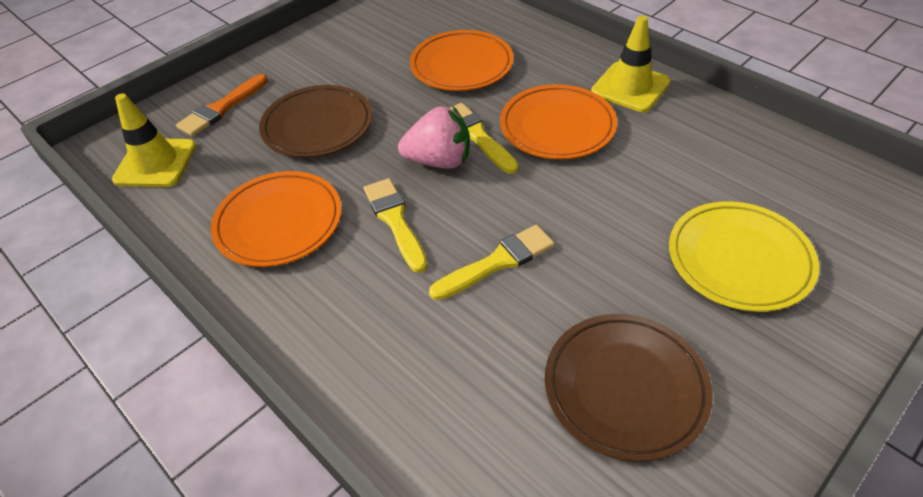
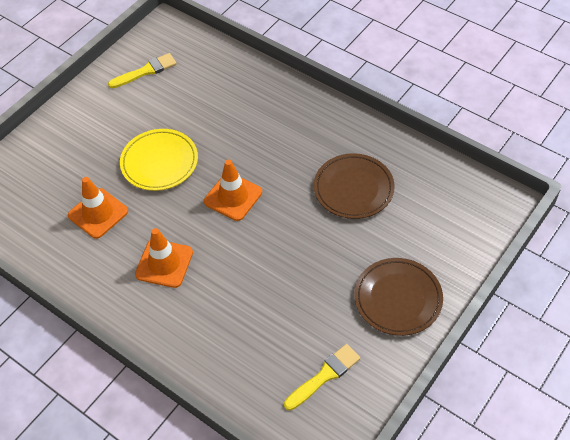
orange brush: [176,74,268,137] = 1 -> none = 0
orange plate: [211,171,342,267] [410,30,514,91] [500,84,617,159] = 3 -> none = 0
orange traffic cone: none = 0 -> [68,177,128,239] [135,228,193,288] [204,160,262,221] = 3
pink strawberry: [398,106,470,169] = 1 -> none = 0
yellow brush: [364,178,428,273] [429,225,555,300] [449,103,518,174] = 3 -> [108,53,177,88] [284,344,361,411] = 2
yellow traffic cone: [112,93,196,187] [591,16,670,112] = 2 -> none = 0

